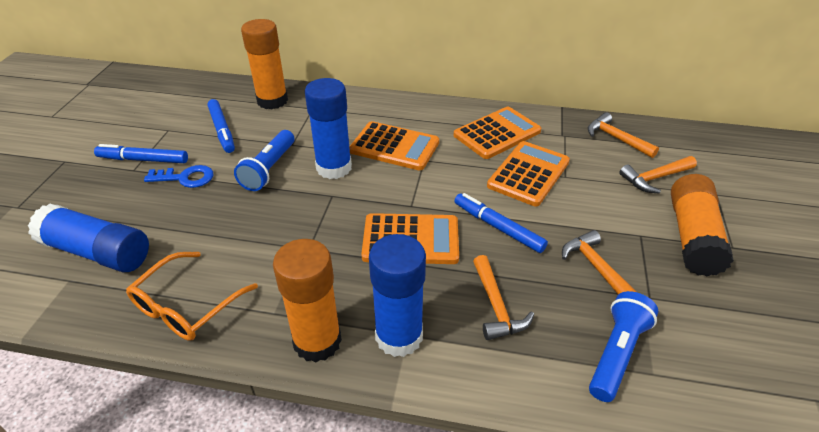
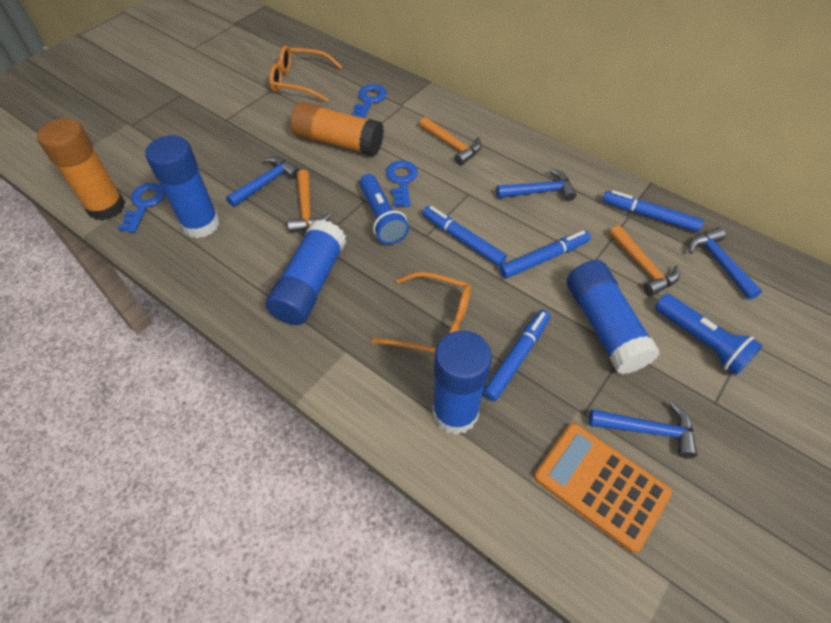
blue glue stick: [28,204,149,272] [305,78,352,179] [369,234,426,357] = 3 -> [145,135,220,238] [266,220,346,325] [432,331,492,435] [567,260,660,374] = 4
blue hammer: none = 0 -> [226,157,300,207] [496,169,577,201] [589,402,697,458] [689,227,762,300] = 4
blue key: [144,165,213,188] = 1 -> [118,183,165,233] [351,84,387,118] [386,161,418,207] = 3
blue marker: [94,144,188,163] [207,99,235,153] [455,193,548,253] = 3 -> [422,206,507,266] [483,310,550,401] [500,230,591,278] [602,190,704,232] = 4
orange calculator: [349,121,439,170] [361,213,459,264] [454,107,541,159] [487,141,570,206] = 4 -> [534,423,672,553] = 1
orange glasses: [126,252,258,341] = 1 -> [269,45,342,102] [371,272,471,353] = 2
orange glue stick: [241,19,288,110] [273,239,342,362] [671,174,734,276] = 3 -> [37,118,125,221] [291,102,384,156] = 2
orange hammer: [473,255,534,340] [562,230,638,295] [588,112,659,158] [619,156,697,194] = 4 -> [287,170,331,233] [420,117,482,166] [609,225,680,296] = 3

